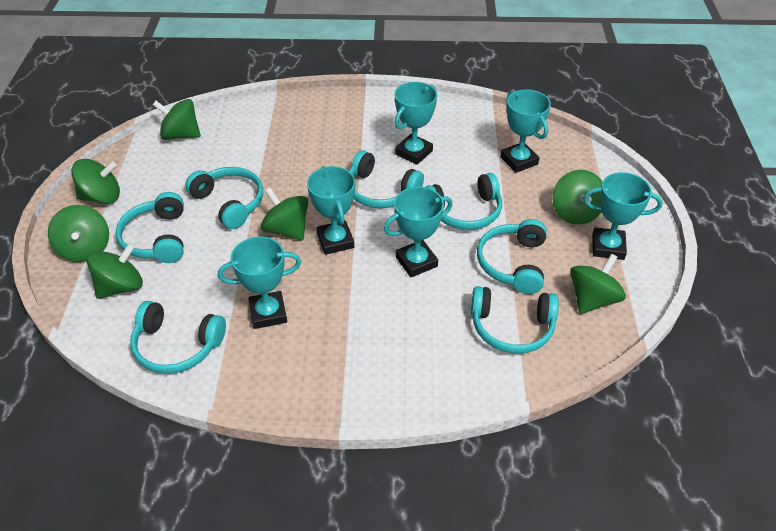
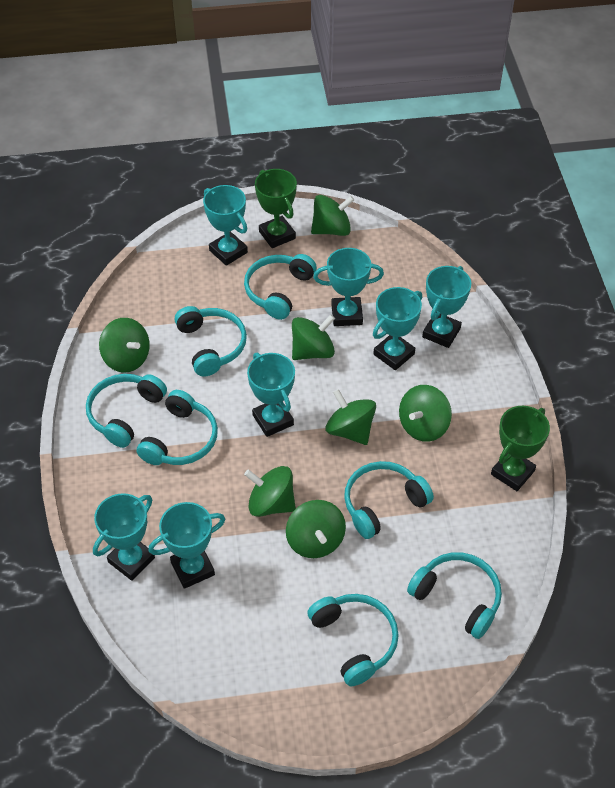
green trophy: none = 0 -> [255,169,297,248] [491,406,550,491] = 2
turquoise trophy: [218,236,301,329] [307,166,355,255] [384,187,453,277] [394,82,437,165] [500,89,551,173] [583,172,663,260] = 6 -> [93,493,155,581] [148,502,225,589] [203,185,248,266] [247,353,295,437] [313,248,384,326] [373,287,422,370] [422,266,471,348] = 7

